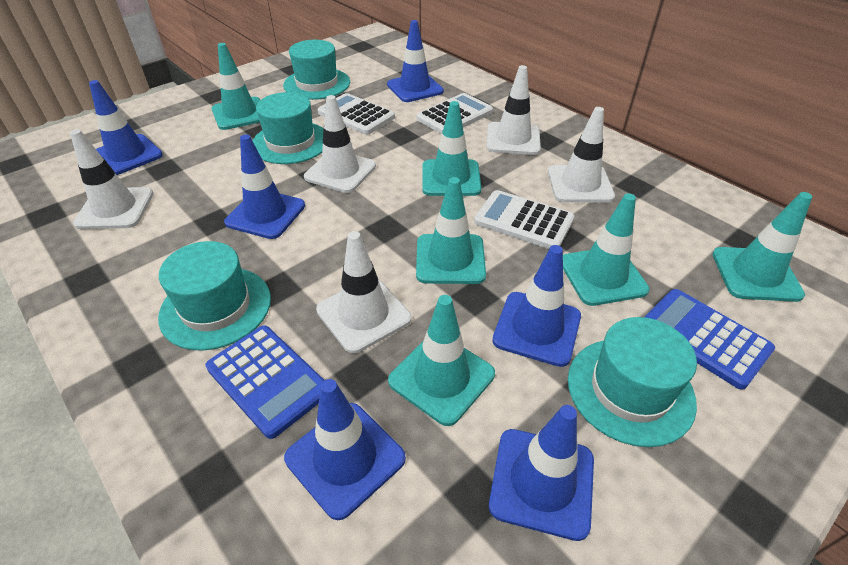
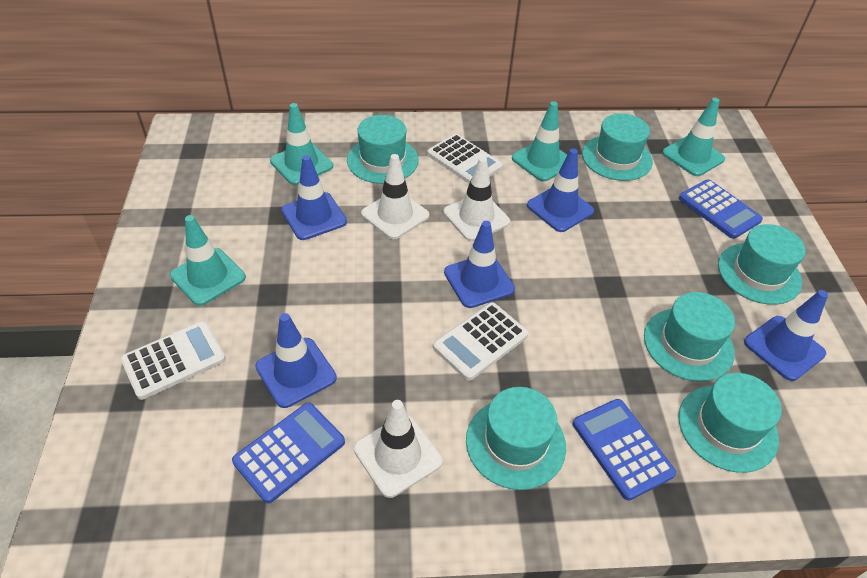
blue calculator: [205,325,325,439] [645,289,775,390] = 2 -> [232,403,345,503] [573,399,676,501] [679,179,763,239] = 3
blue traffic cone: [89,80,163,175] [224,135,305,239] [284,379,406,520] [387,20,444,102] [489,405,594,541] [492,245,581,367] = 6 -> [255,313,337,408] [281,155,347,240] [444,221,515,308] [527,148,594,232] [744,290,828,381] = 5
turquoise hat: [158,241,271,351] [252,92,324,164] [283,40,350,100] [568,317,697,447] = 4 -> [347,115,418,184] [466,387,566,490] [582,113,653,181] [644,292,735,382] [678,373,782,473] [718,224,806,305] = 6
turquoise traffic cone: [212,43,260,130] [388,295,495,426] [416,177,486,284] [422,101,481,196] [563,193,650,306] [712,192,812,302] = 6 -> [170,215,246,306] [270,103,333,185] [512,101,567,182] [662,98,725,176] = 4
white traffic cone: [70,129,154,229] [304,95,376,193] [316,231,412,353] [486,65,541,155] [548,107,615,202] = 5 -> [354,400,443,498] [361,154,429,239] [443,157,510,241] = 3

